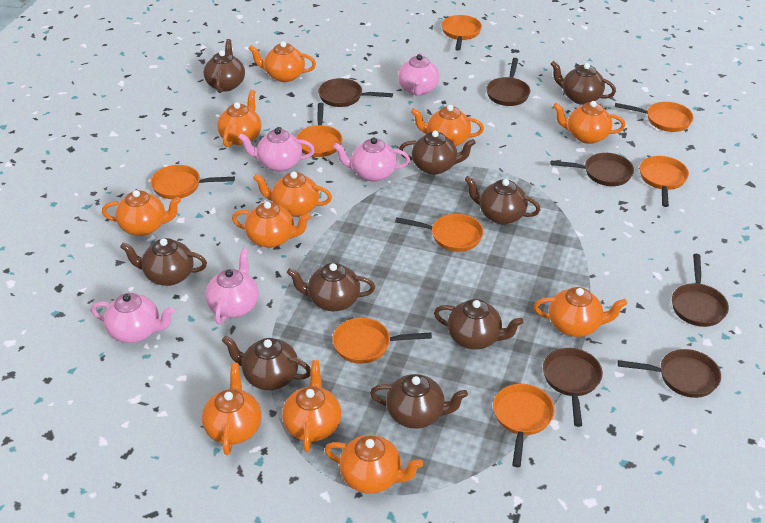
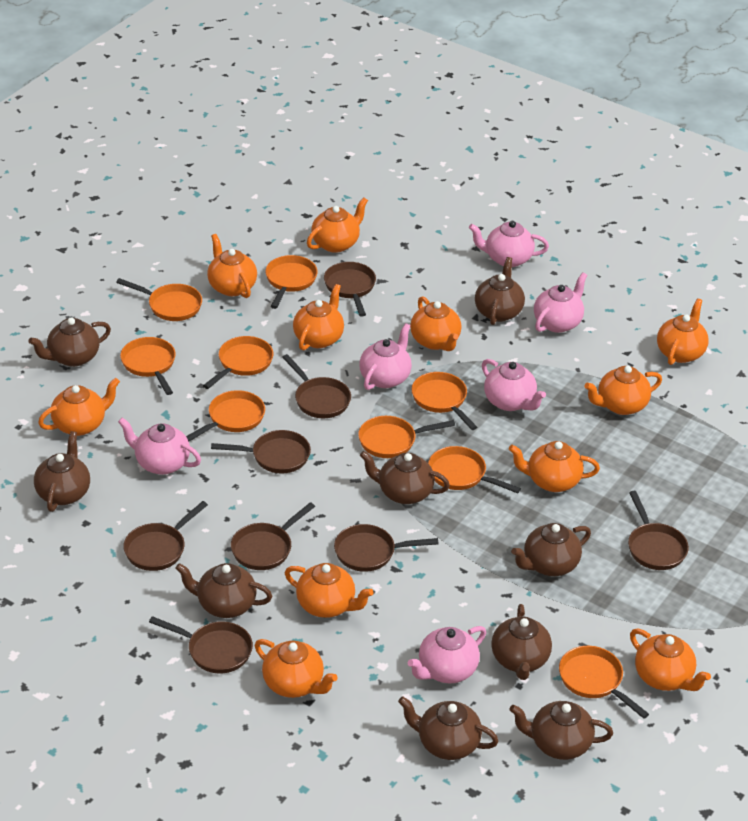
brown pan: [318,78,393,107] [486,58,530,106] [543,348,603,427] [551,153,634,186] [618,349,721,398] [672,254,729,327] = 6 -> [123,501,208,571] [149,616,253,673] [211,430,311,474] [231,502,315,570] [282,354,351,418] [324,262,376,317] [334,524,438,572] [628,491,689,570] = 8
orange pan: [151,165,235,199] [296,103,342,157] [333,318,432,364] [395,214,484,252] [442,15,482,51] [493,384,555,467] [615,102,694,132] [640,156,689,207] = 8 -> [116,278,202,321] [120,337,176,395] [186,390,265,441] [203,336,273,389] [265,255,318,309] [358,416,455,458] [411,372,477,430] [428,446,521,493] [559,646,649,719] = 9
pink teapot: [91,293,175,343] [205,248,259,324] [238,128,315,172] [333,137,410,182] [398,53,440,96] = 5 -> [118,417,201,475] [359,323,412,390] [408,626,486,683] [469,221,549,267] [482,359,546,411] [534,272,587,333] = 6

